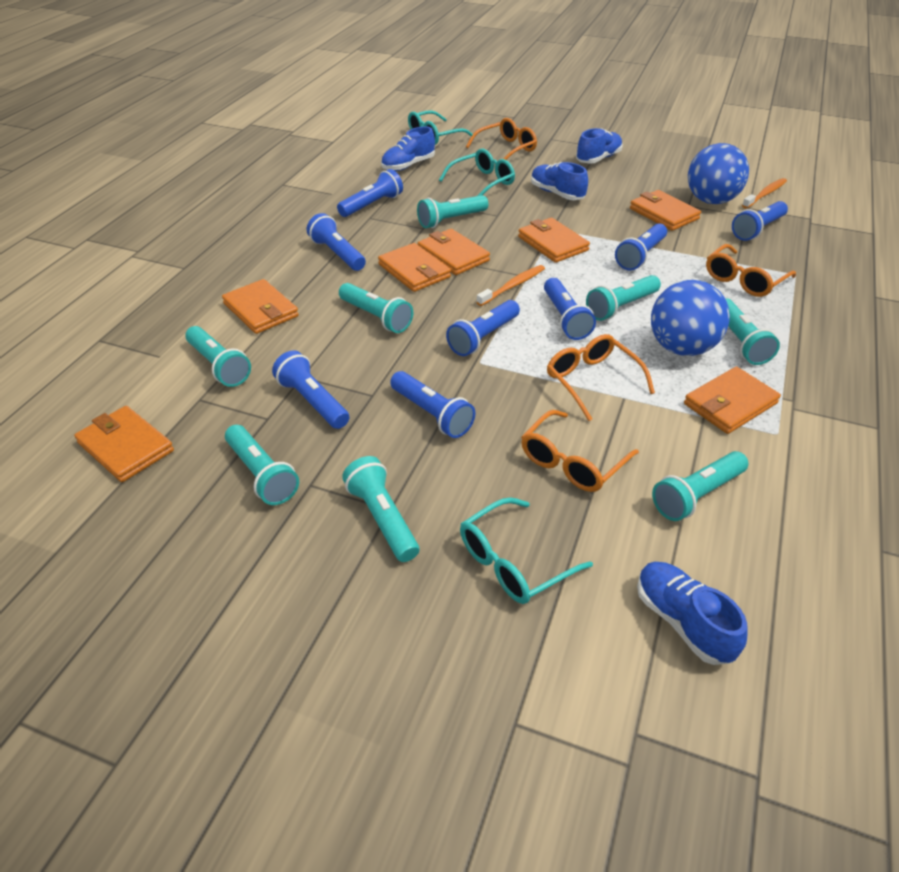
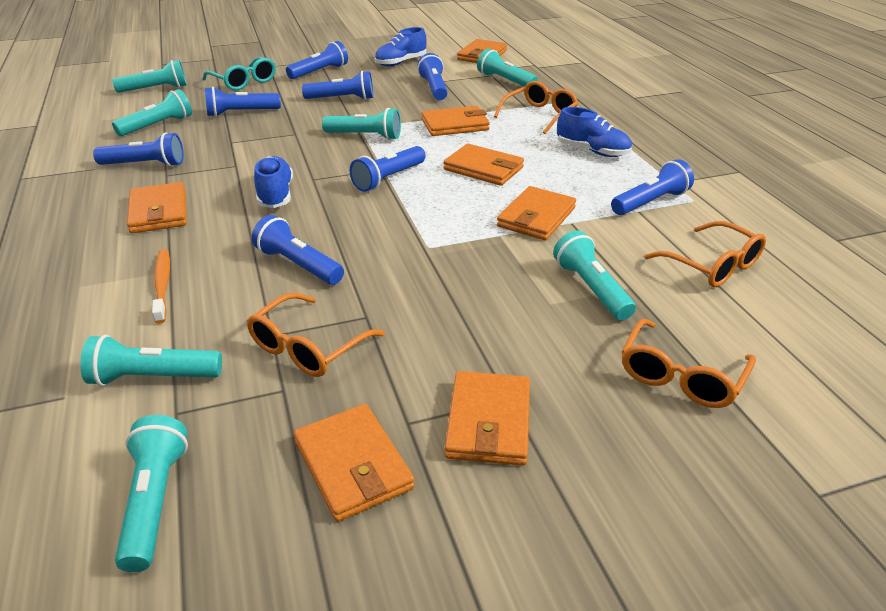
blue ball: [651,280,730,356] [688,143,749,204] = 2 -> none = 0
blue shoe: [381,126,435,171] [531,162,588,200] [576,128,623,164] [637,562,748,665] = 4 -> [254,156,293,208] [374,27,426,66] [557,107,632,157] = 3
orange toothbrush: [477,265,545,306] [742,178,787,209] = 2 -> [152,249,170,324] = 1
turquoise flashlight: [185,326,251,387] [225,425,299,505] [339,283,413,333] [342,456,419,562] [417,195,489,228] [586,275,661,321] [652,451,748,521] [725,298,780,365] = 8 -> [80,335,222,386] [112,60,187,93] [112,89,192,136] [115,415,188,572] [322,108,401,140] [477,49,538,86] [553,231,636,320] = 7
turquoise glasses: [408,110,473,145] [439,149,515,196] [460,497,593,604] = 3 -> [203,57,276,90] = 1

